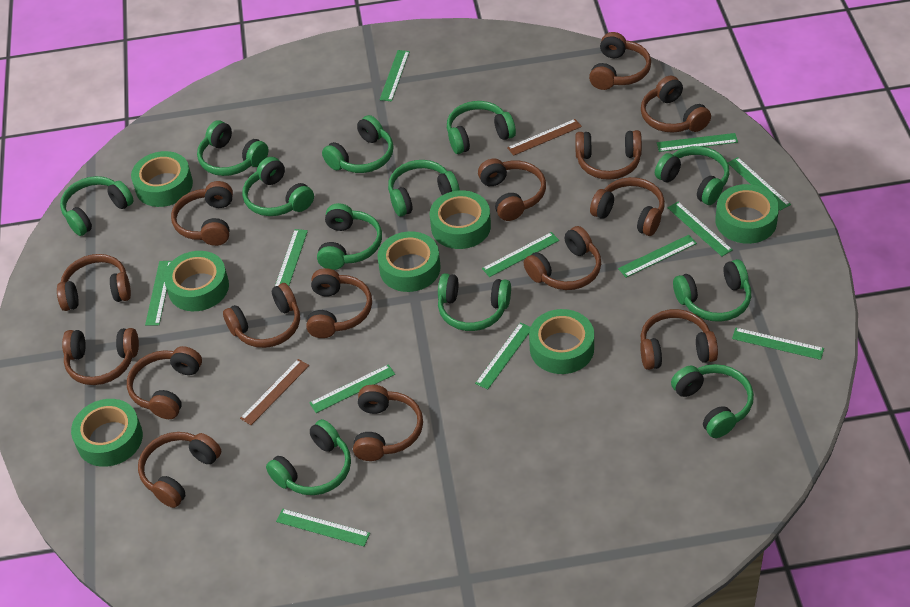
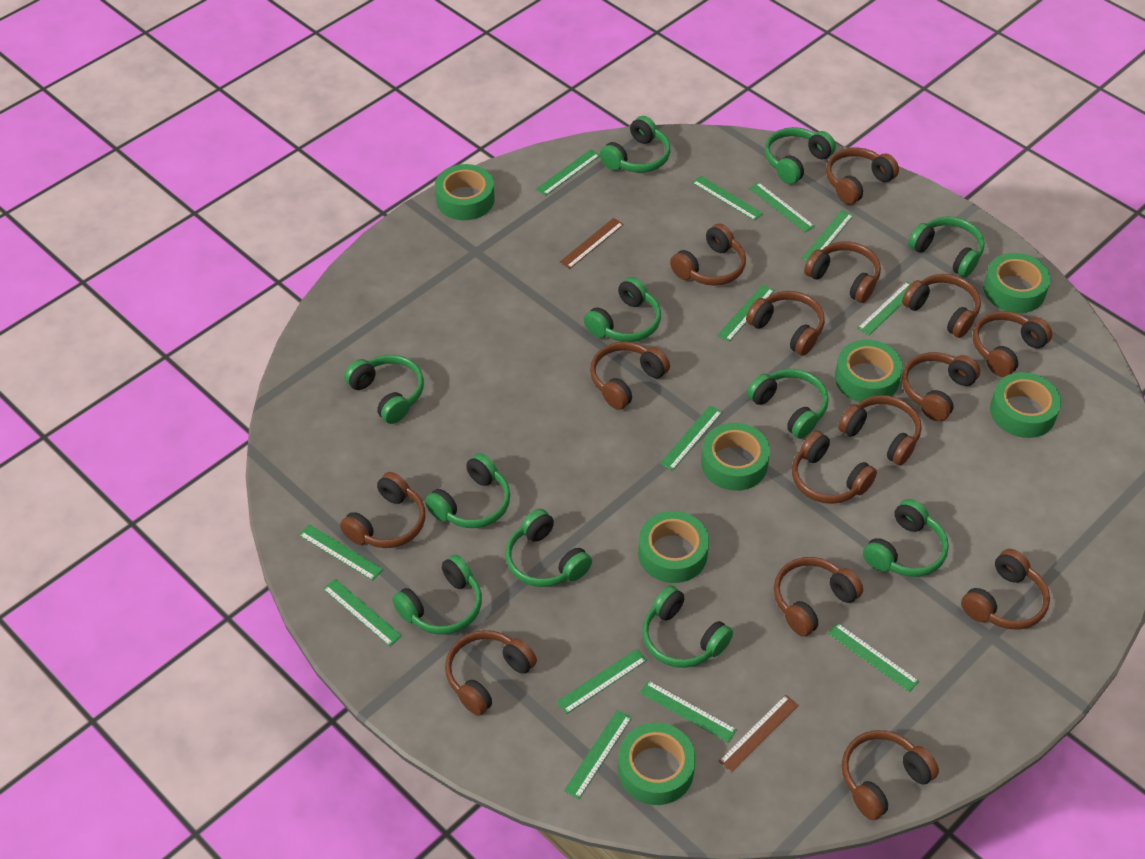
green headphones: [60,176,134,236] [197,120,269,176] [242,157,314,216] [266,419,351,495] [317,203,382,270] [322,115,394,173] [388,160,460,217] [438,273,511,331] [447,101,516,154] [655,146,729,205] [671,364,754,438] [673,259,751,322] = 12 -> [344,355,424,424] [392,555,482,635] [425,453,510,528] [505,509,592,587] [584,277,661,342] [600,116,670,173] [642,585,733,668] [747,369,829,439] [764,127,836,184] [863,499,949,577] [908,216,985,277] = 11
green ruler: [145,261,172,325] [275,229,308,286] [276,509,370,546] [309,364,395,413] [380,50,410,101] [475,322,531,390] [482,232,559,277] [618,235,697,277] [657,133,738,152] [668,202,733,256] [728,157,791,211] [732,328,824,360] = 12 -> [299,524,383,581] [323,579,402,646] [536,149,600,196] [556,649,647,714] [564,710,632,799] [640,680,737,743] [660,405,722,471] [692,176,763,221] [717,284,774,342] [749,182,815,232] [801,210,853,261] [828,623,919,692] [857,281,911,335] = 13

